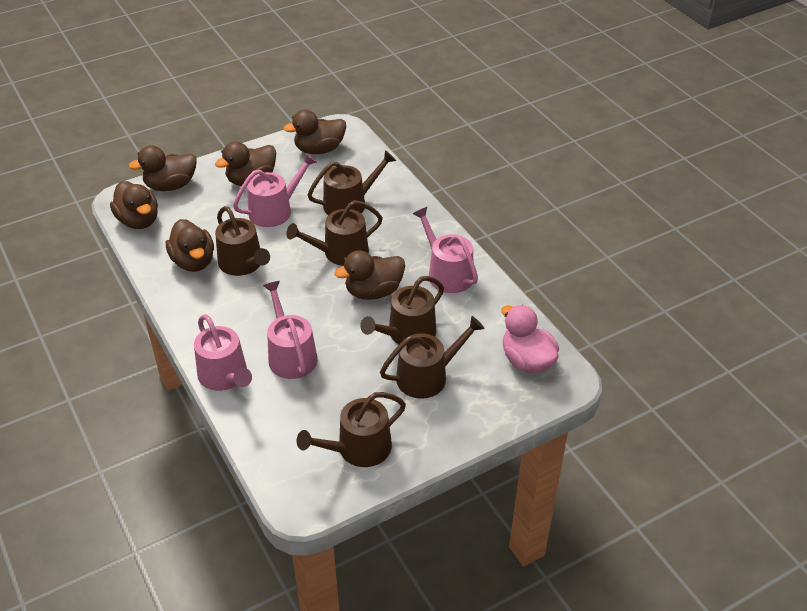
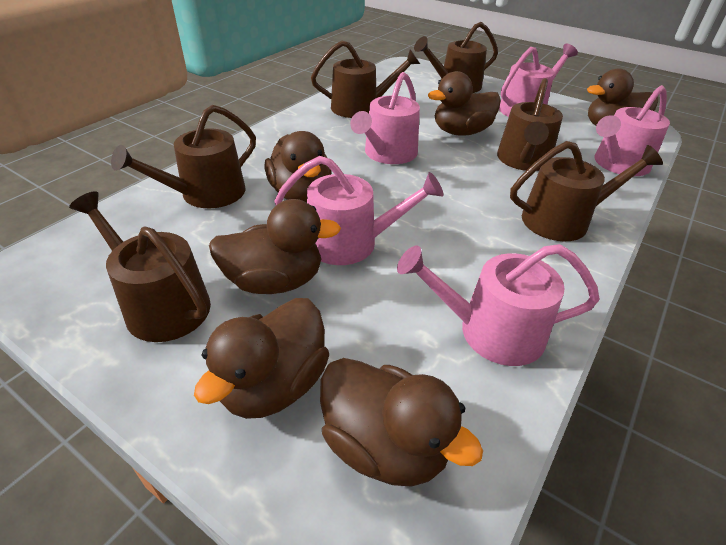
pink duck: [502,305,559,373] = 1 -> none = 0
pink watering can: [194,314,252,391] [233,153,317,227] [263,281,317,379] [413,207,478,293] = 4 -> [274,156,444,265] [350,72,420,164] [397,244,600,366] [499,44,578,117] [594,85,670,176] = 5

